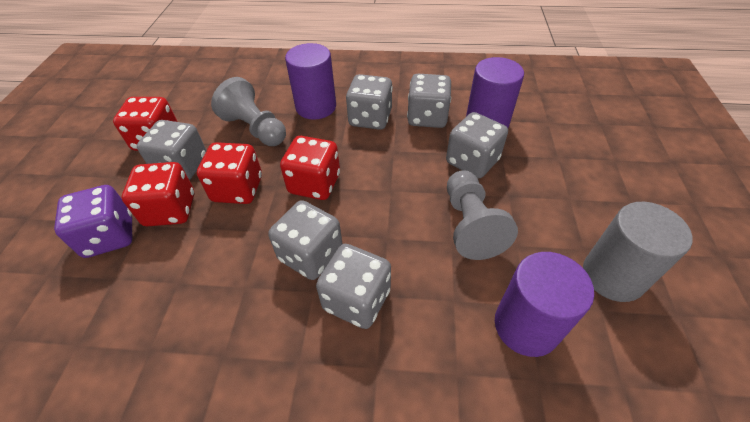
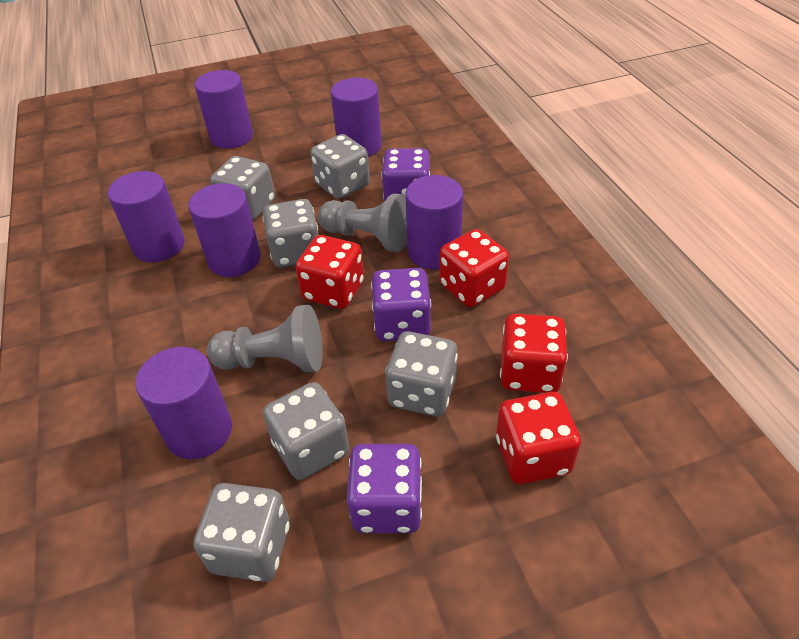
grey cylinder: [583,202,693,302] = 1 -> none = 0
purple cylinder: [285,43,336,120] [466,57,524,128] [495,252,594,357] = 3 -> [107,171,185,262] [136,347,232,459] [189,183,261,277] [195,70,253,149] [331,78,382,157] [405,175,463,270] = 6
purple dice: [54,185,132,258] = 1 -> [347,444,422,533] [371,268,431,341] [381,148,430,201] = 3

